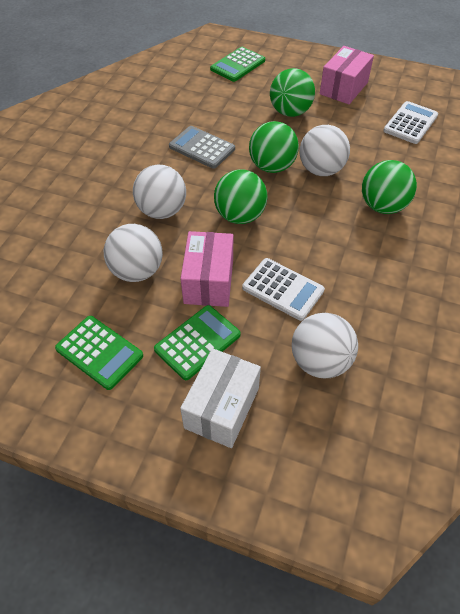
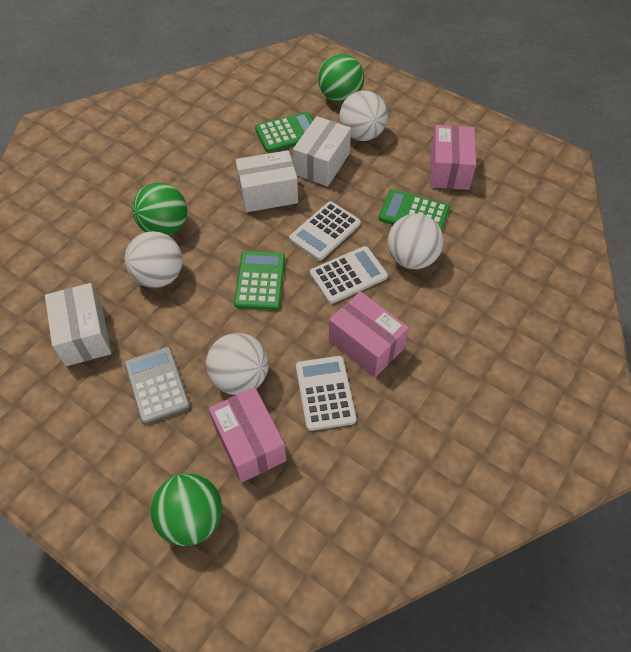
green ball: [214,169,268,224] [249,121,299,173] [270,68,315,117] [362,160,417,214] = 4 -> [132,183,187,236] [151,473,222,546] [318,54,364,103] = 3
pink box: [181,231,233,307] [320,46,374,104] = 2 -> [209,387,286,483] [329,291,409,377] [430,125,476,190] = 3
white box: [180,348,261,448] = 1 -> [45,283,111,366] [235,150,298,212] [293,116,351,187] = 3
white calculator: [242,258,325,321] [383,101,438,144] = 2 -> [289,201,361,261] [296,356,356,431] [310,246,388,304] = 3

